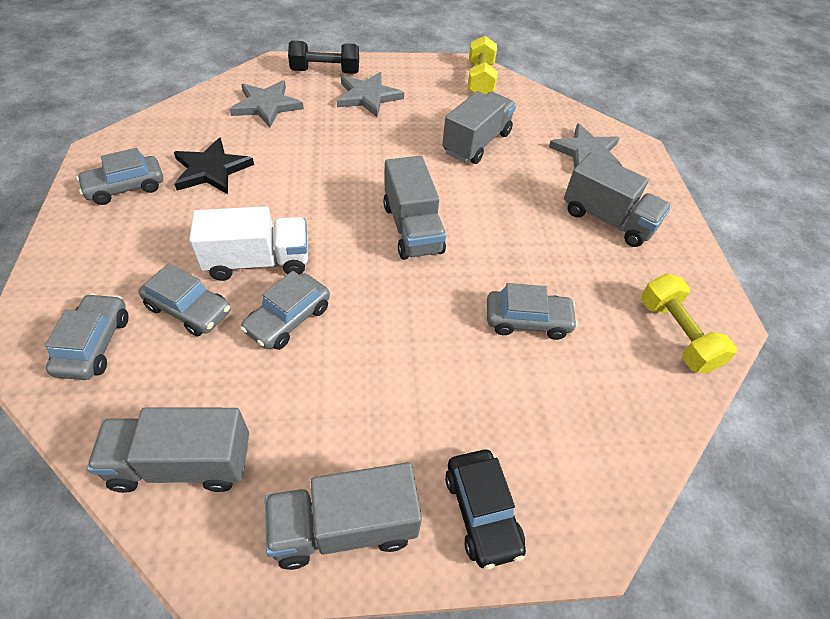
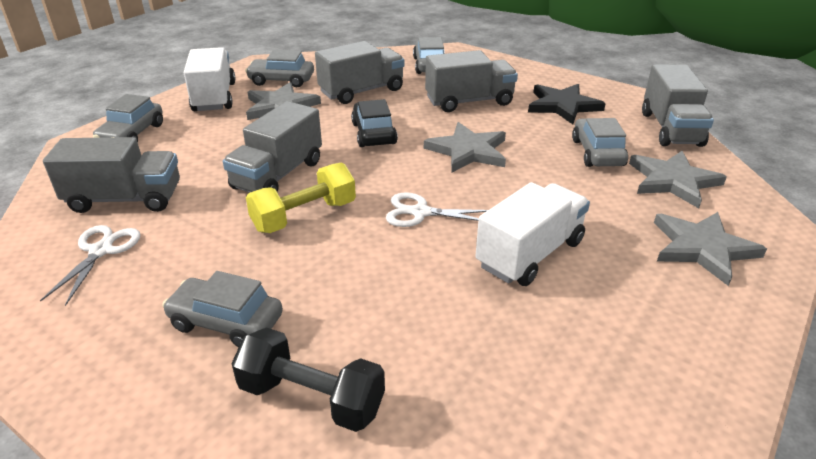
grey star: [230,80,304,127] [337,72,404,117] [549,123,622,168] = 3 -> [246,82,321,120] [424,122,506,172] [629,151,727,208] [654,212,767,286] = 4
white scissors: none = 0 -> [40,225,141,306] [386,192,488,227] = 2
white truck: [189,206,308,281] = 1 -> [184,47,236,111] [475,182,590,286] = 2
yellow dumbbell: [468,36,498,94] [641,273,737,373] = 2 -> [246,163,356,233] = 1

